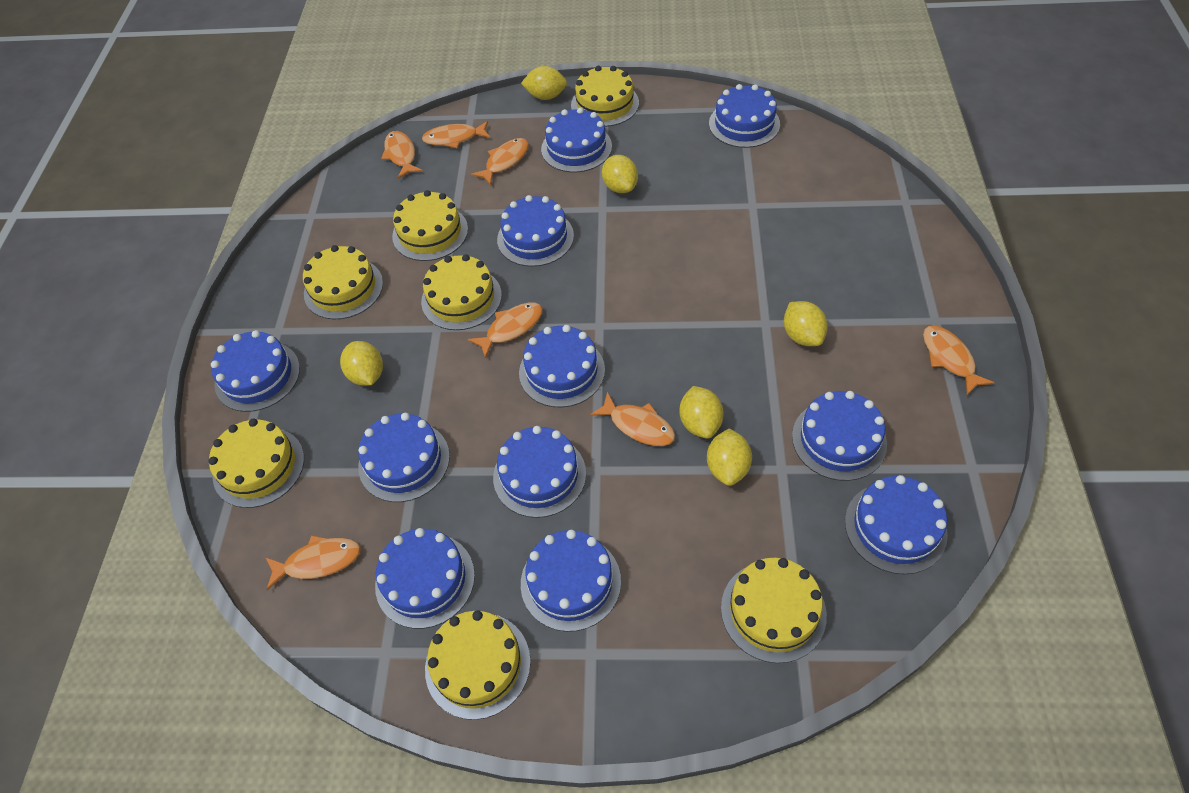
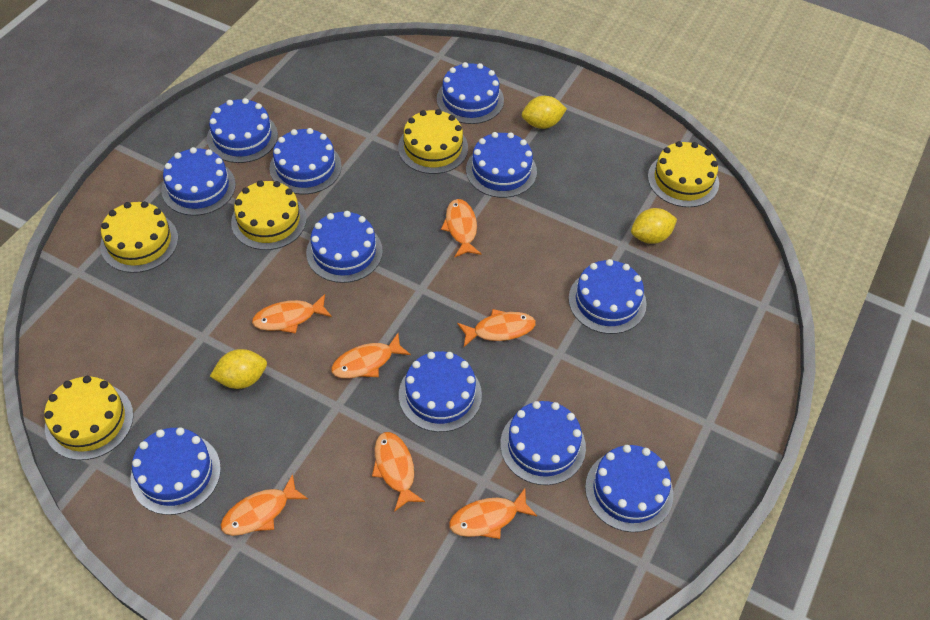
yellow cake: [208,419,304,508] [303,245,383,319] [392,190,468,261] [421,254,502,330] [425,610,531,720] [571,66,639,127] [721,558,827,663] = 7 -> [44,376,133,460] [100,201,178,273] [231,180,307,250] [398,109,468,174] [648,141,719,207] = 5
yellow lemon: [340,341,383,386] [521,66,567,100] [602,155,638,193] [679,386,724,439] [707,428,752,486] [784,301,828,346] = 6 -> [210,349,267,389] [522,96,567,129] [631,208,677,244] = 3

